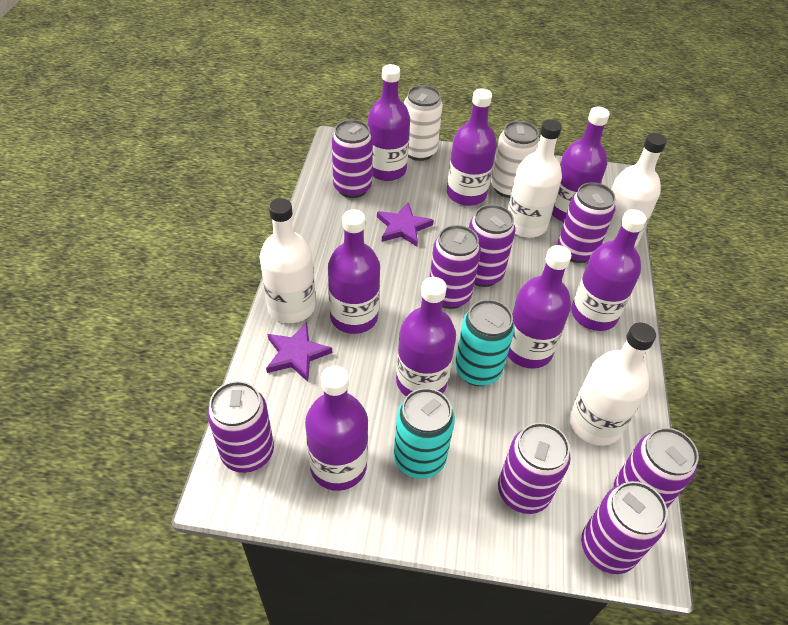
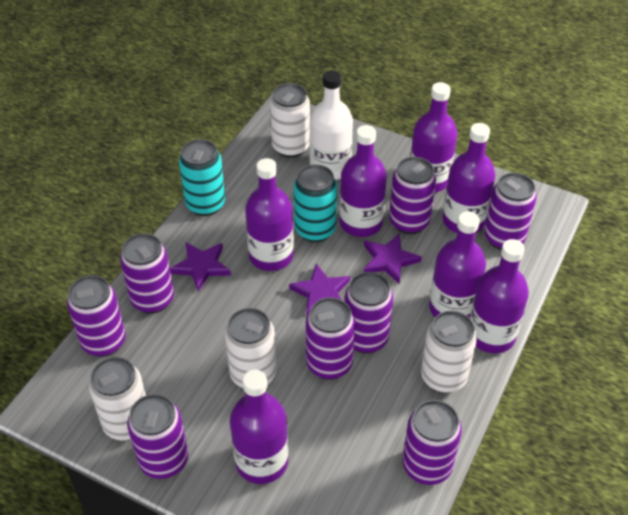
purple bottle: [305,366,368,491] [328,209,380,334] [368,64,410,181] [396,277,456,396] [447,88,497,206] [507,245,571,369] [552,107,610,222] [571,209,647,331] = 8 -> [230,370,289,484] [245,158,294,271] [340,125,387,237] [410,82,457,193] [429,211,486,318] [442,123,495,233] [470,239,529,353] = 7
purple star: [266,323,332,382] [377,203,433,247] = 2 -> [170,243,231,291] [289,264,350,315] [364,234,422,284] = 3
white bottle: [259,198,316,323] [508,119,562,238] [569,323,656,446] [602,133,667,248] = 4 -> [309,70,353,180] = 1
white can: [404,85,443,161] [491,121,539,198] = 2 -> [89,357,146,441] [225,308,277,388] [270,83,310,158] [421,310,477,393] = 4

